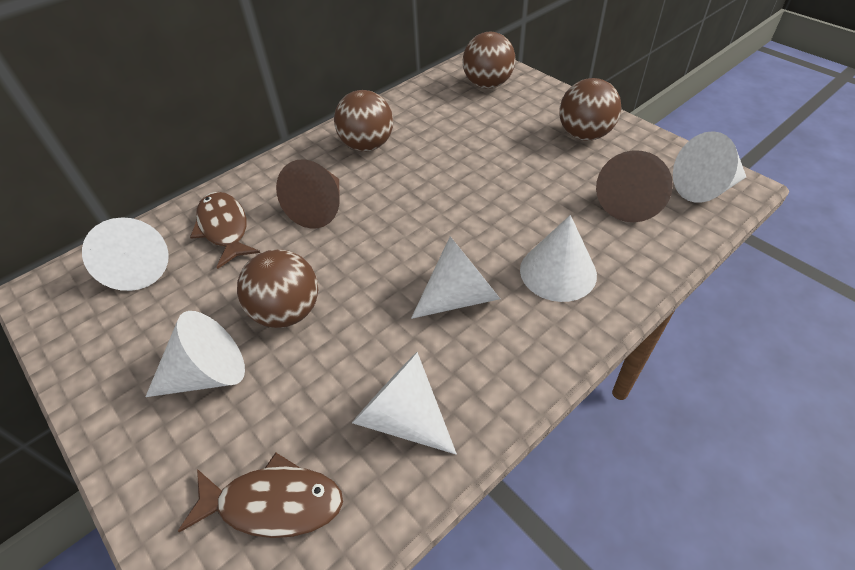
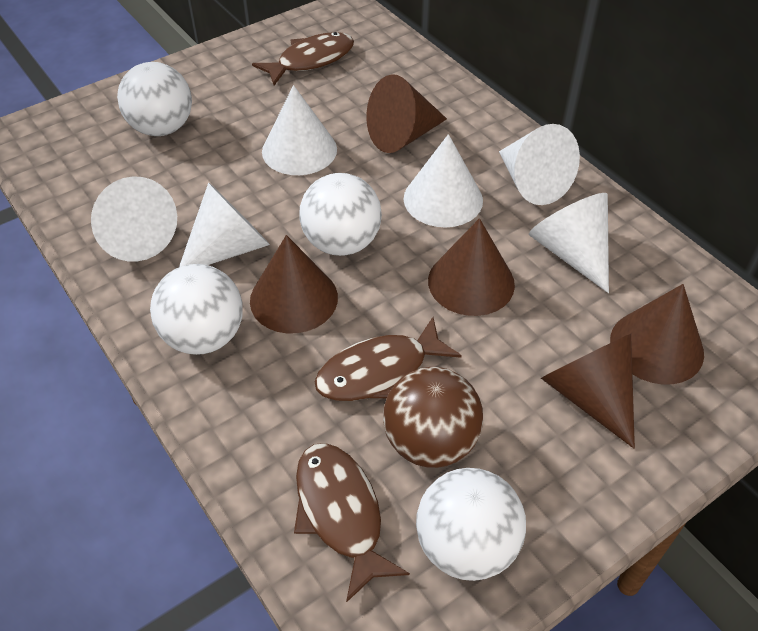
brown ball: [237,249,318,328] [334,90,393,152] [462,32,515,89] [559,78,621,141] = 4 -> [383,367,483,468] = 1
brown cone: [276,159,340,229] [596,150,673,222] = 2 -> [250,235,338,333] [366,74,447,153] [428,218,515,316] [541,334,635,449] [610,284,704,385] = 5
brown fish: [178,453,343,538] [190,192,260,269] = 2 -> [252,32,354,85] [294,443,410,603] [315,317,462,401] = 3
white ball: none = 0 -> [117,62,192,136] [150,264,243,355] [300,173,382,256] [416,468,526,581] = 4

